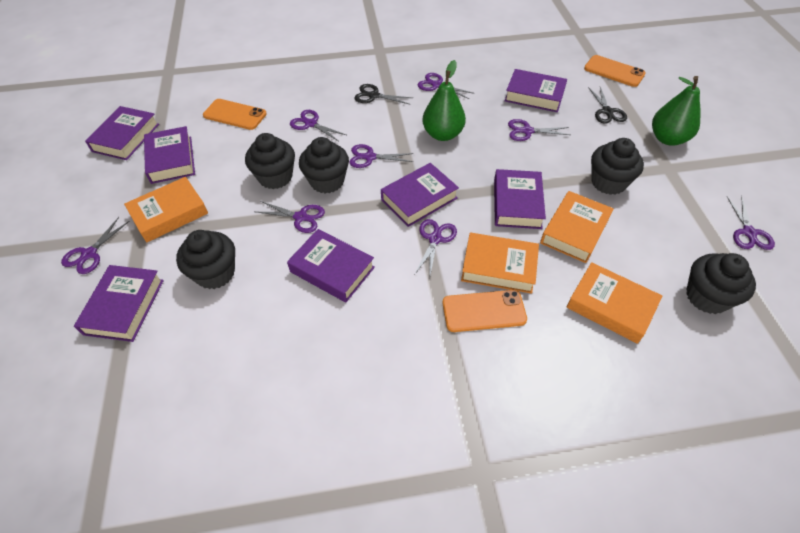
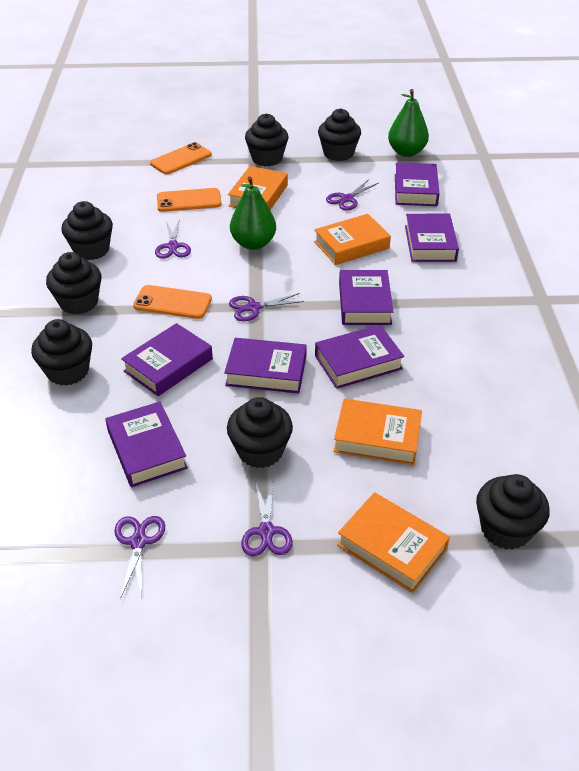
black cupcake: [176,230,235,289] [245,133,295,189] [299,137,349,193] [591,138,644,195] [686,253,756,314] = 5 -> [31,319,92,386] [46,252,101,314] [61,201,113,260] [227,397,293,468] [245,113,288,166] [318,108,361,161] [476,474,550,550] = 7
black scissors: [354,84,413,105] [588,87,627,124] = 2 -> none = 0
purple scissors: [61,217,129,274] [256,201,325,233] [290,110,346,141] [349,144,414,168] [415,219,457,275] [418,73,473,99] [508,119,570,141] [727,196,775,250] = 8 -> [114,516,165,599] [155,219,191,259] [229,293,304,321] [241,480,293,556] [326,179,379,210] = 5

